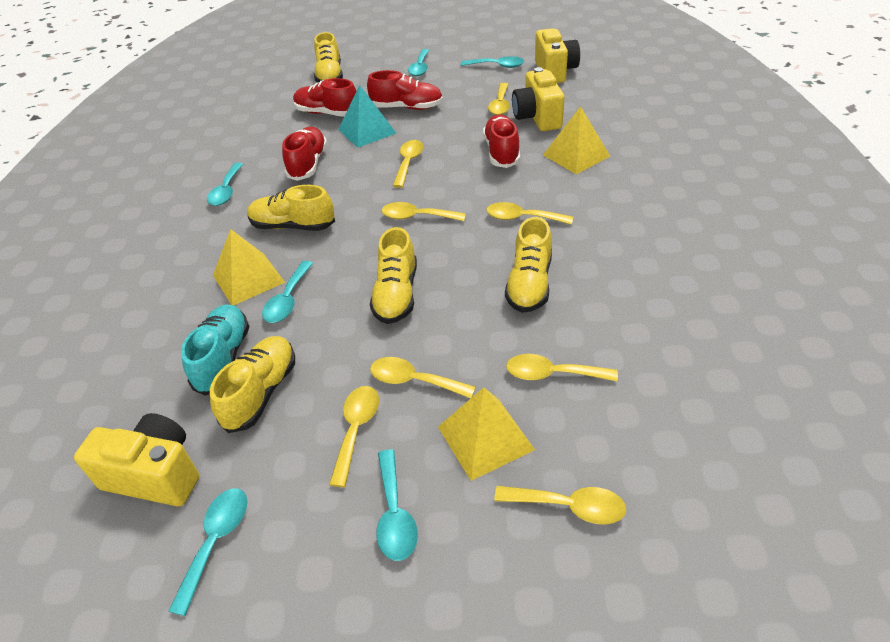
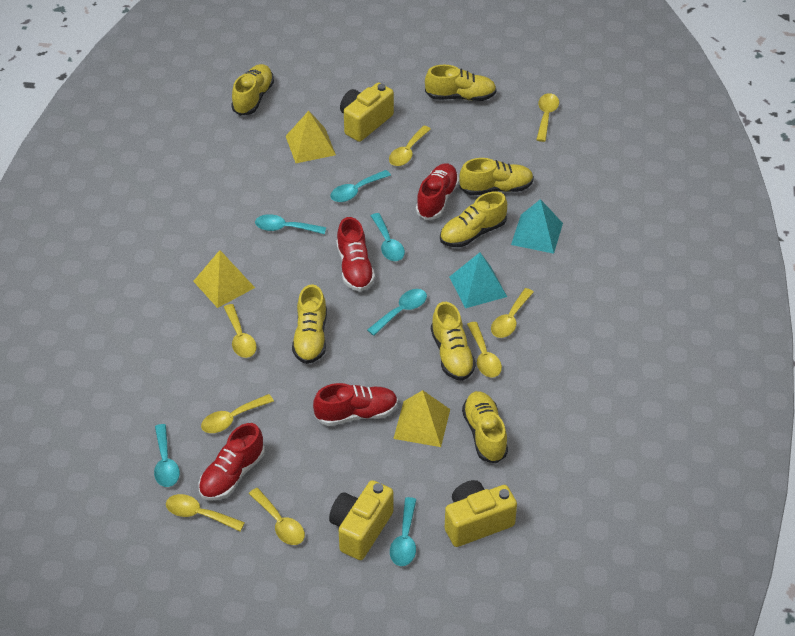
turquoise pyramid: [338,85,396,148] = 1 -> [449,253,507,308] [511,199,563,254] = 2
turquoise shoe: [181,304,250,396] = 1 -> none = 0
yellow shoe: [210,336,295,433] [247,185,335,231] [314,32,343,83] [370,227,417,324] [505,217,552,313] = 5 -> [231,64,274,116] [292,284,327,364] [425,65,497,101] [431,302,476,381] [440,191,507,247] [459,158,534,196] [462,391,508,463] = 7

